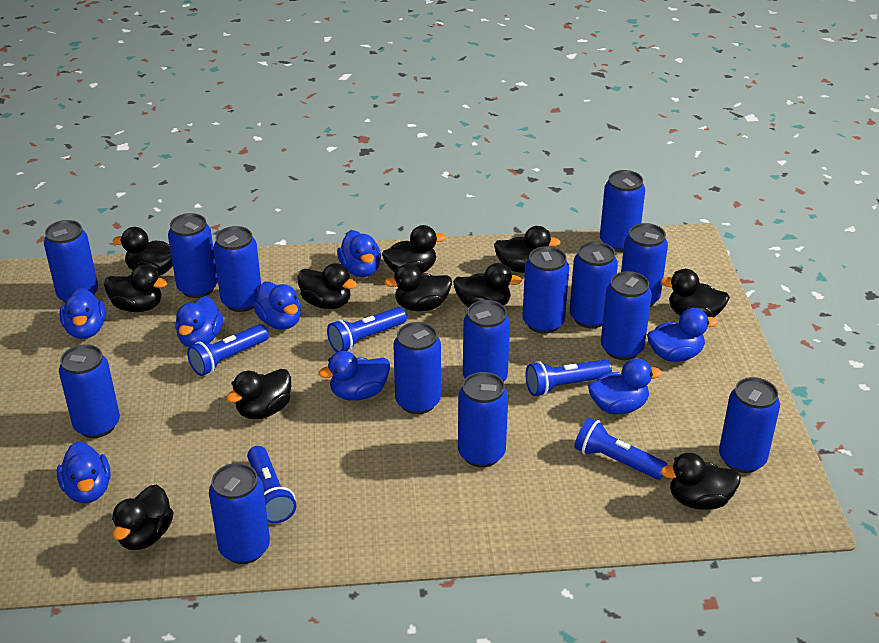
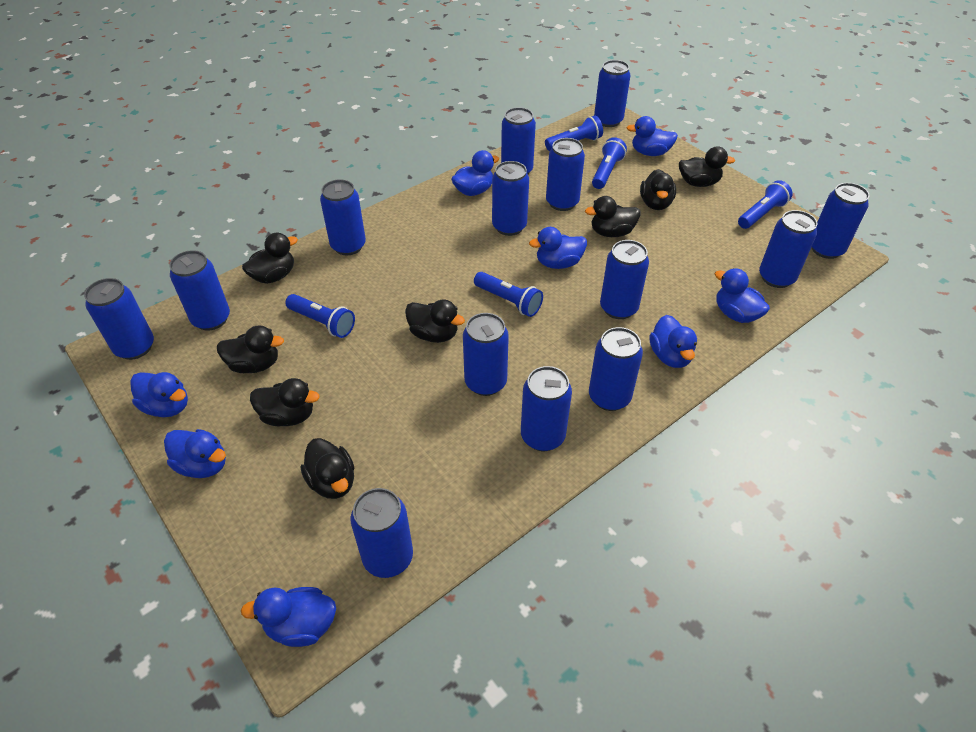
black duck: [104,265,168,312] [112,485,173,550] [113,227,173,276] [226,369,291,419] [298,263,357,309] [382,225,445,274] [384,264,452,311] [453,263,522,308] [494,226,561,273] [660,453,741,510] [661,269,730,318] = 11 -> [217,325,284,373] [242,233,298,284] [250,378,319,426] [301,438,354,499] [405,300,465,343] [585,196,640,237] [640,169,676,210] [679,146,735,187] = 8

